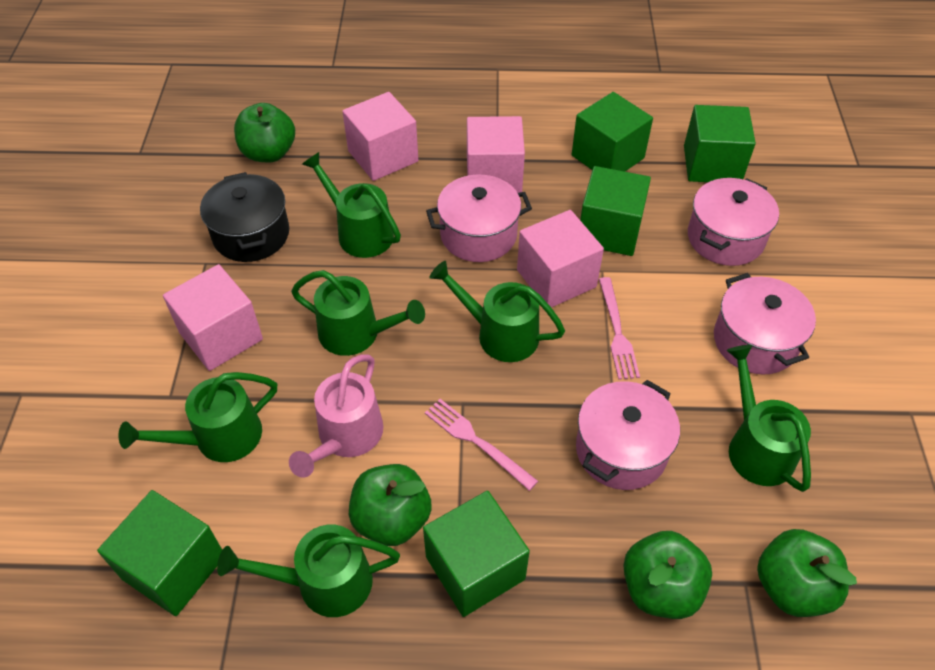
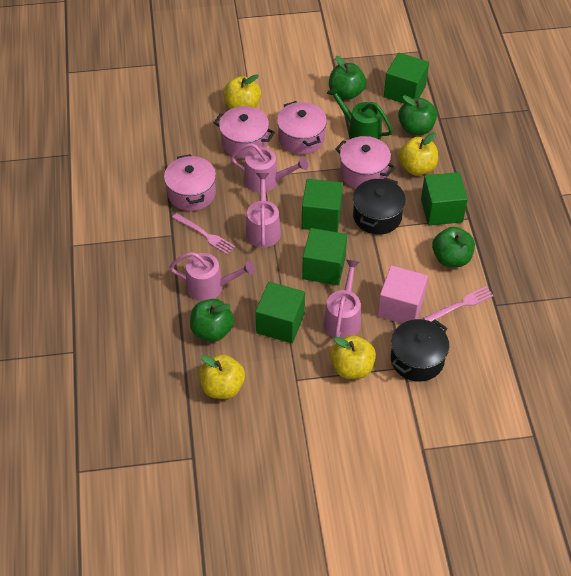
black pot: [200,172,289,262] = 1 -> [353,177,406,235] [391,319,449,382] = 2
green watering can: [119,372,277,462] [217,525,400,617] [291,270,425,356] [302,152,401,258] [429,261,565,362] [727,345,811,492] = 6 -> [326,86,393,140] = 1
pink cube: [163,264,263,371] [342,92,418,181] [467,116,525,193] [517,210,604,308] = 4 -> [377,265,428,323] = 1
pink watering can: [289,354,384,478] = 1 -> [169,252,255,301] [230,143,308,193] [246,173,281,248] [323,259,361,338] = 4
yellow apple: none = 0 -> [199,354,245,399] [223,74,261,109] [330,335,376,379] [399,132,438,175] = 4

